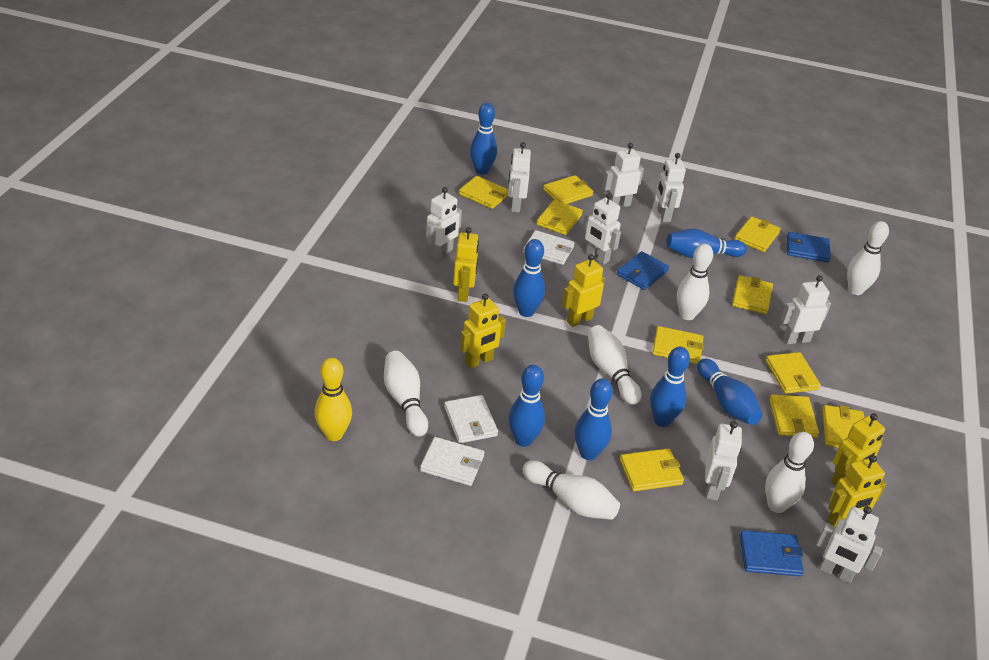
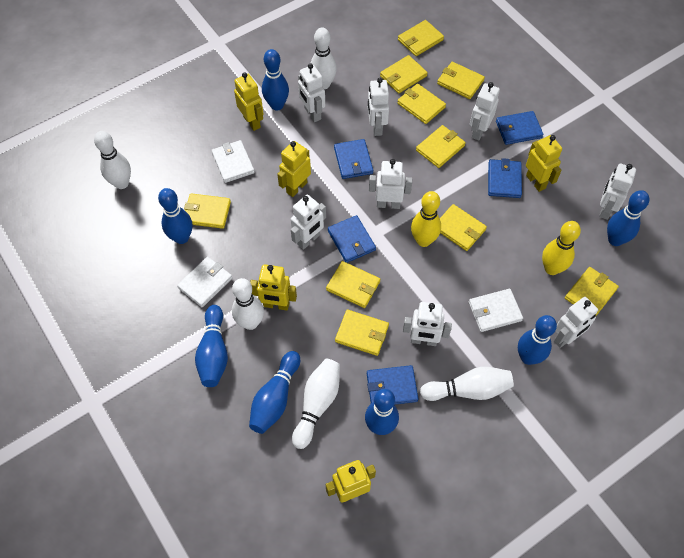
blue wallet: [617,251,669,290] [739,530,804,576] [787,232,831,263] = 3 -> [328,215,376,263] [334,139,373,179] [367,365,418,405] [488,158,522,198] [496,111,543,145] = 5
white bowling pin: [384,351,428,437] [522,460,620,520] [588,325,641,405] [677,244,713,320] [765,432,814,513] [847,221,889,295] = 6 -> [94,131,131,189] [232,278,264,330] [292,358,340,449] [311,28,337,89] [420,367,514,401] = 5
yellow bowling pin: [314,358,352,441] = 1 -> [411,191,441,247] [542,221,581,275] = 2

